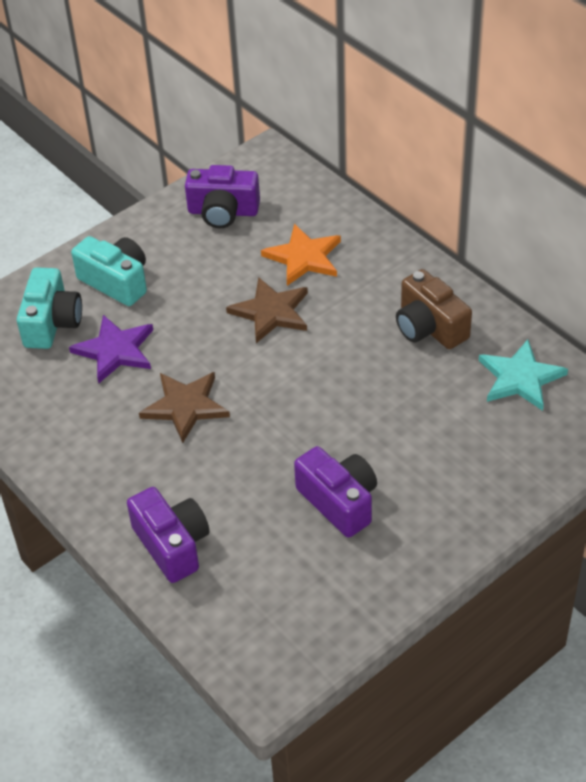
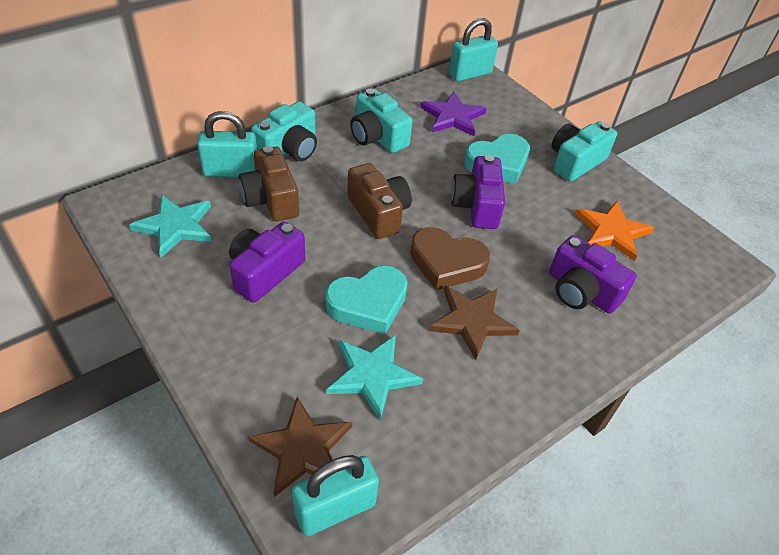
brown camera: [396,269,472,349] = 1 -> [239,146,299,221] [347,163,412,239] = 2
brown heart: none = 0 -> [410,227,490,290] = 1
turquoise camera: [17,267,82,349] [71,236,147,306] = 2 -> [251,101,317,161] [350,89,412,153] [551,121,617,182] = 3
turquoise heart: none = 0 -> [325,266,408,334] [464,134,530,184] = 2
turquoise padlock: none = 0 -> [197,111,257,177] [292,455,379,536] [449,18,498,81] = 3
turquoise star: [479,339,568,411] = 1 -> [129,195,212,257] [326,335,423,420] = 2

